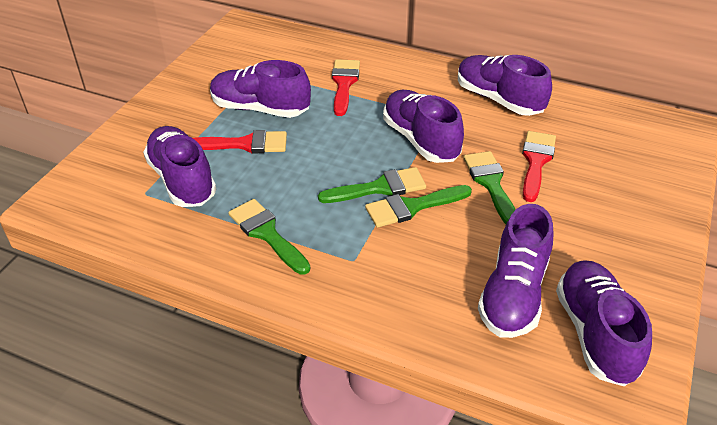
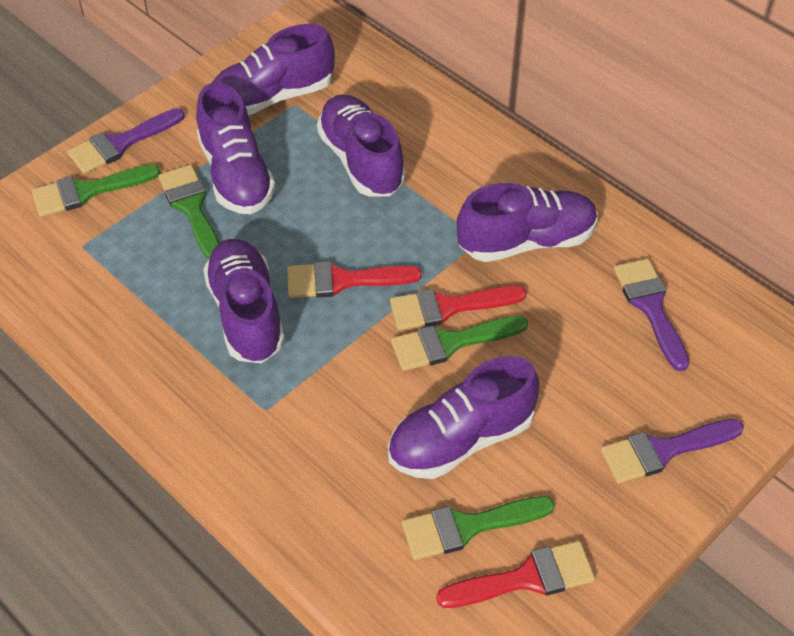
purple brush: none = 0 -> [67,108,185,174] [601,419,744,483] [614,259,689,371] = 3

